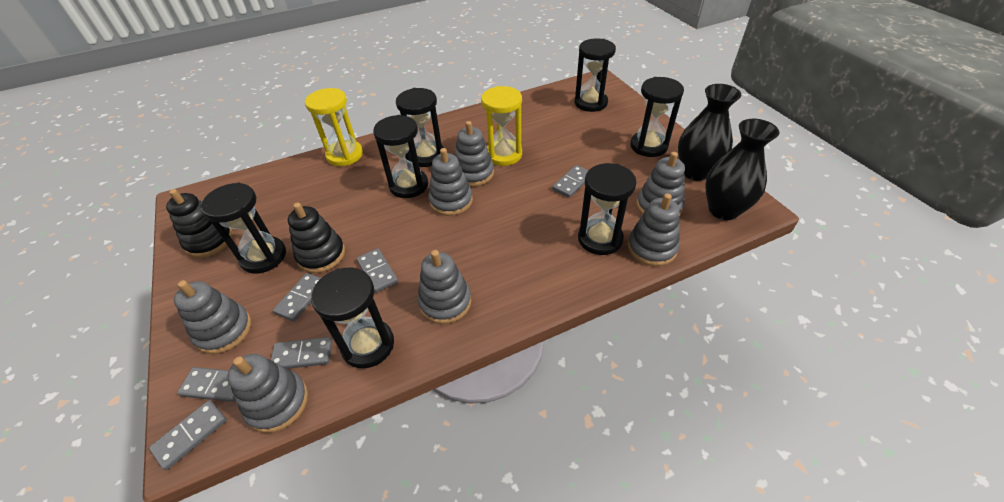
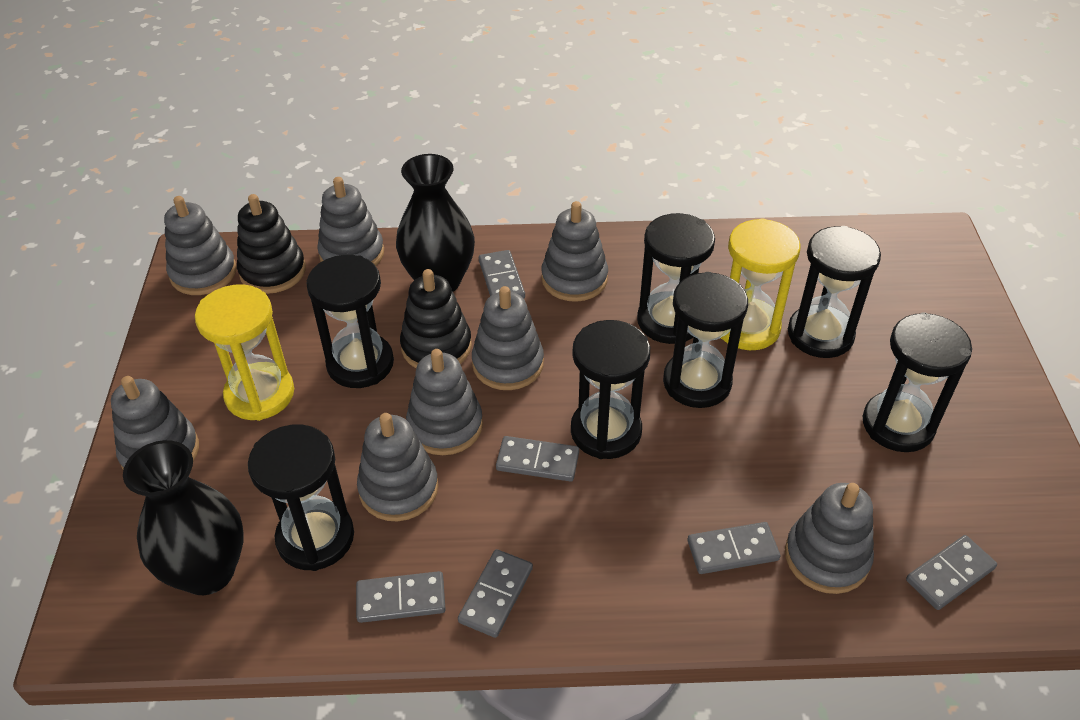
grey stacking toy: [174,280,252,354] [227,354,308,433] [418,250,471,324] [428,148,473,216] [455,121,494,187] [628,193,680,266] [636,152,685,216] = 7 -> [111,376,199,469] [164,196,237,295] [317,177,384,266] [357,413,439,522] [406,349,483,455] [472,286,544,390] [541,201,608,302] [785,483,874,594] = 8

